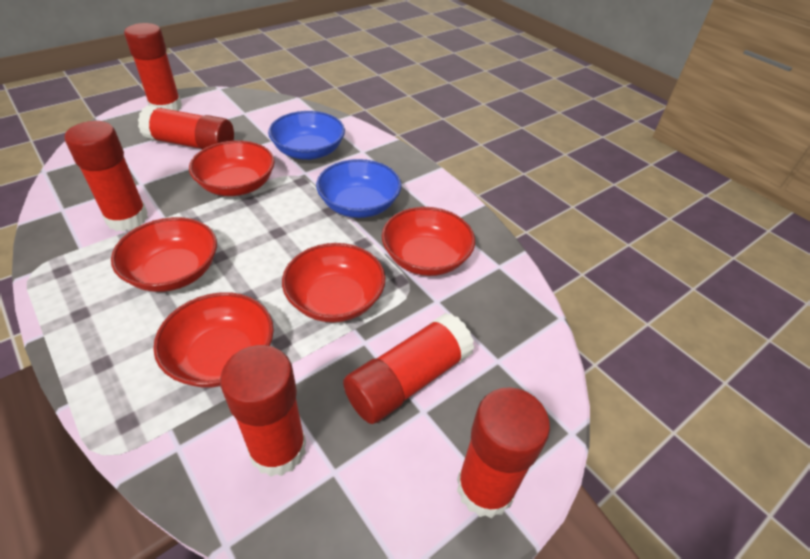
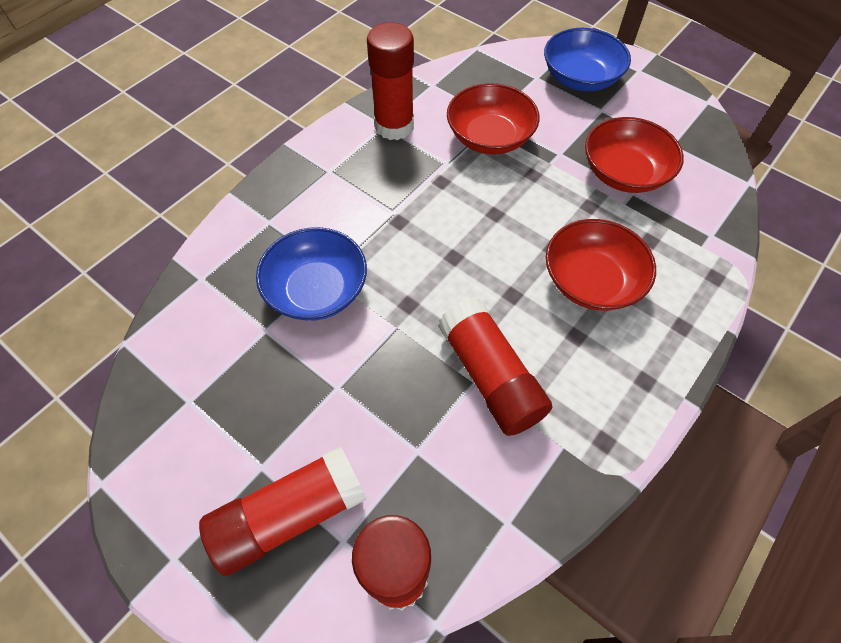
red bowl: [111,217,217,292] [153,292,274,388] [189,140,275,196] [282,243,386,322] [382,207,475,276] = 5 -> [447,83,540,154] [546,219,656,311] [585,117,684,193] = 3
red glue stick: [65,121,148,232] [124,23,182,111] [138,105,234,150] [220,345,306,477] [343,313,475,424] [457,387,550,518] = 6 -> [199,446,366,576] [352,515,431,611] [367,22,414,140] [438,297,552,436] = 4

